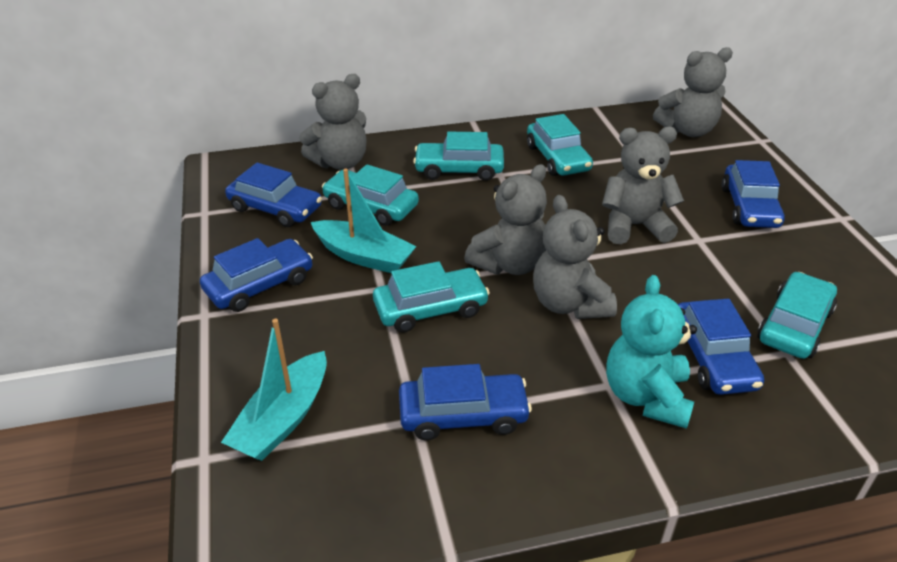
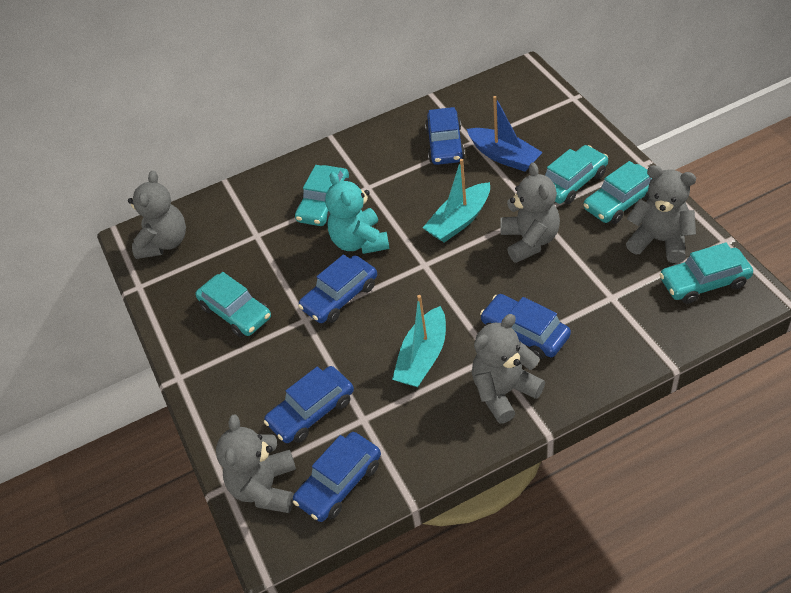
blue boat: none = 0 -> [467,96,543,172] = 1

